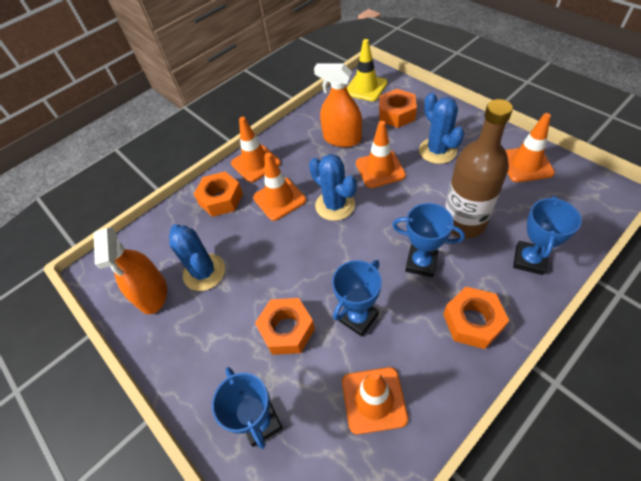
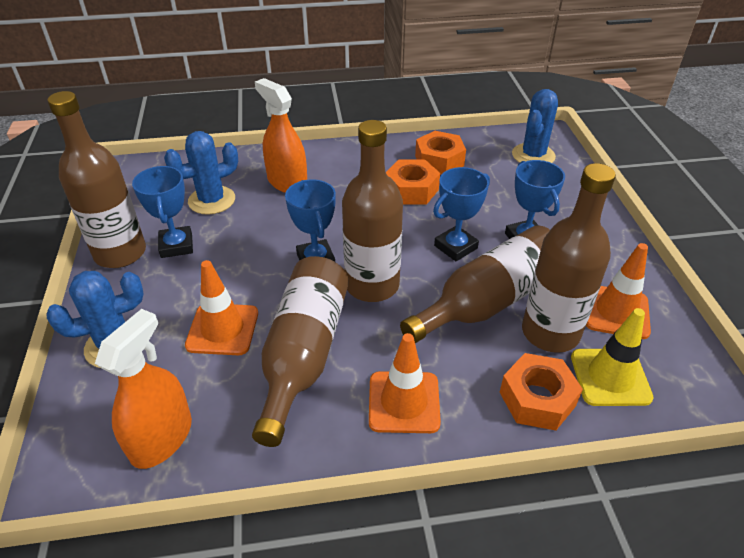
brown bottle: [445,99,513,238] = 1 -> [48,91,146,268] [252,256,349,447] [342,120,403,302] [400,225,550,343] [522,163,616,353] = 5
orange nut: [194,172,243,217] [255,298,315,355] [379,89,417,128] [443,287,509,349] = 4 -> [386,160,440,204] [415,131,466,175] [500,353,583,431] = 3
orange traffic cone: [231,117,281,183] [253,153,306,221] [342,367,408,435] [356,121,406,188] [505,113,555,182] = 5 -> [185,260,258,355] [369,333,441,433] [586,243,651,339] = 3

